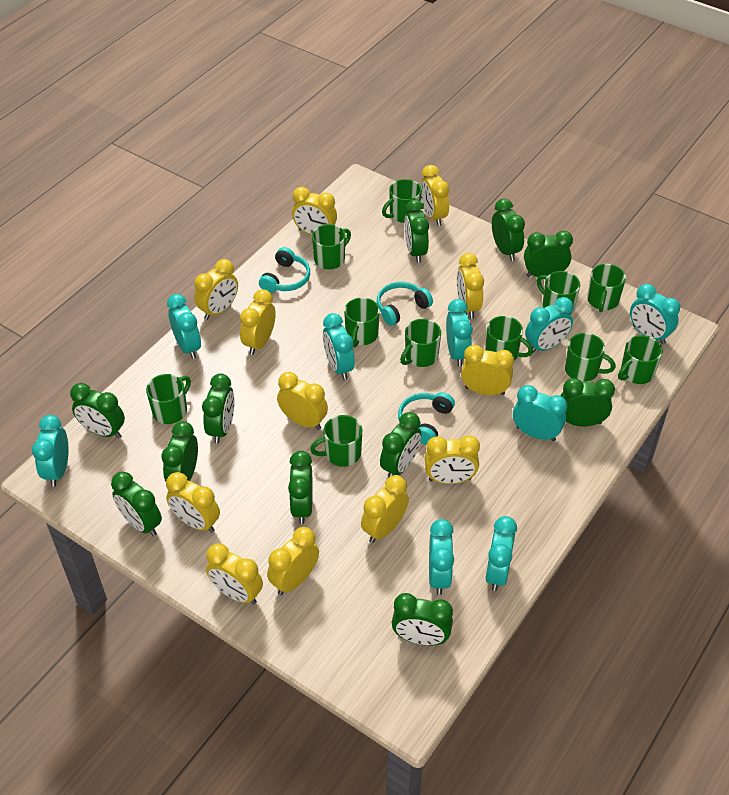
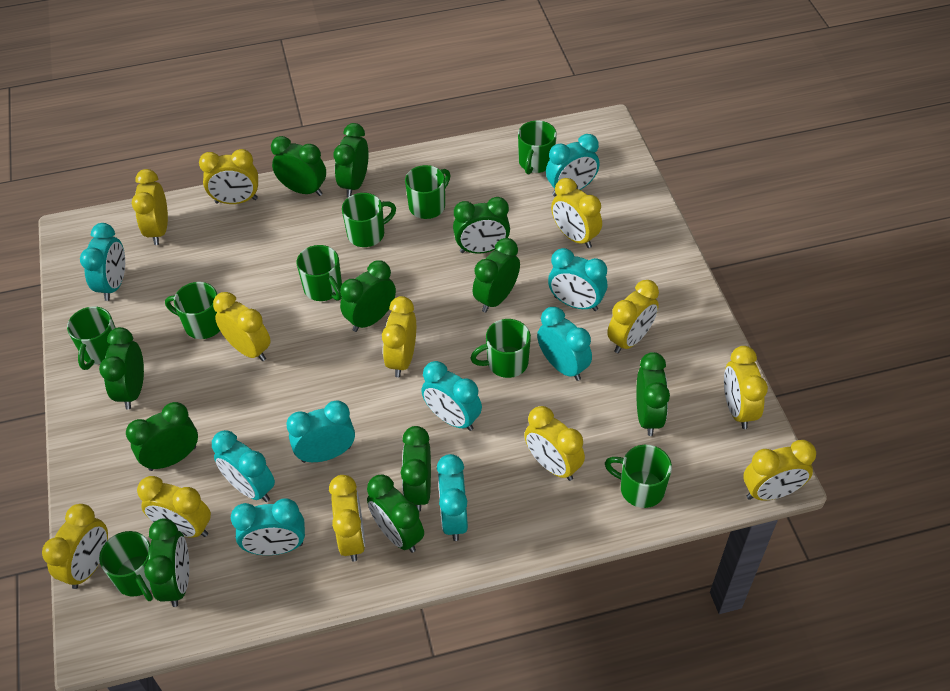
green mug: [146,374,191,424] [310,415,362,467] [312,224,351,269] [344,298,380,347] [382,179,422,223] [400,319,441,367] [485,316,533,361] [537,271,580,314] [565,333,616,382] [587,264,626,312] [618,335,663,384] = 11 -> [67,306,115,370] [99,531,153,601] [165,282,220,339] [297,245,342,301] [342,193,396,247] [405,165,450,219] [470,319,531,378] [518,121,557,174] [605,445,672,508] = 9
turquoise headphones: [259,247,310,293] [377,282,433,326] [398,392,455,445] = 3 -> none = 0

